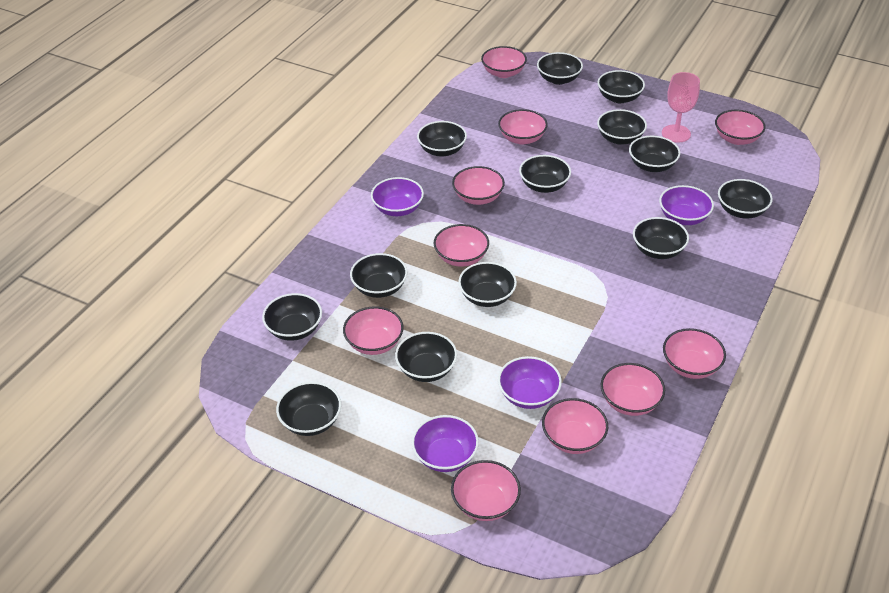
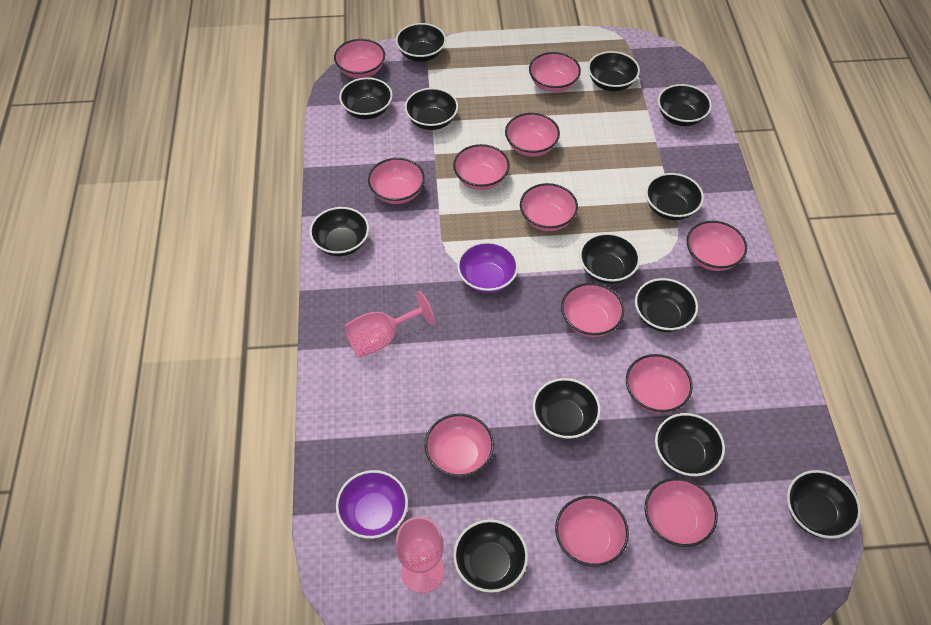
pink bowl: [343,306,403,355] [434,224,489,267] [451,460,521,521] [452,166,505,205] [481,46,527,78] [498,109,548,144] [542,398,608,454] [601,363,665,416] [663,328,726,379] [715,110,766,145] = 10 -> [334,39,385,78] [368,158,425,204] [425,414,494,477] [453,144,510,190] [505,113,560,157] [520,183,578,231] [529,52,581,92] [555,496,629,567] [561,283,624,337] [626,354,693,414] [644,478,718,547] [687,221,747,271] = 12
pink goblet: [662,72,700,143] = 1 -> [344,291,435,357] [395,517,444,593] = 2
purple bowl: [371,177,424,216] [412,415,479,472] [498,356,562,409] [659,185,714,225] = 4 -> [336,470,408,539] [457,242,518,293] = 2

